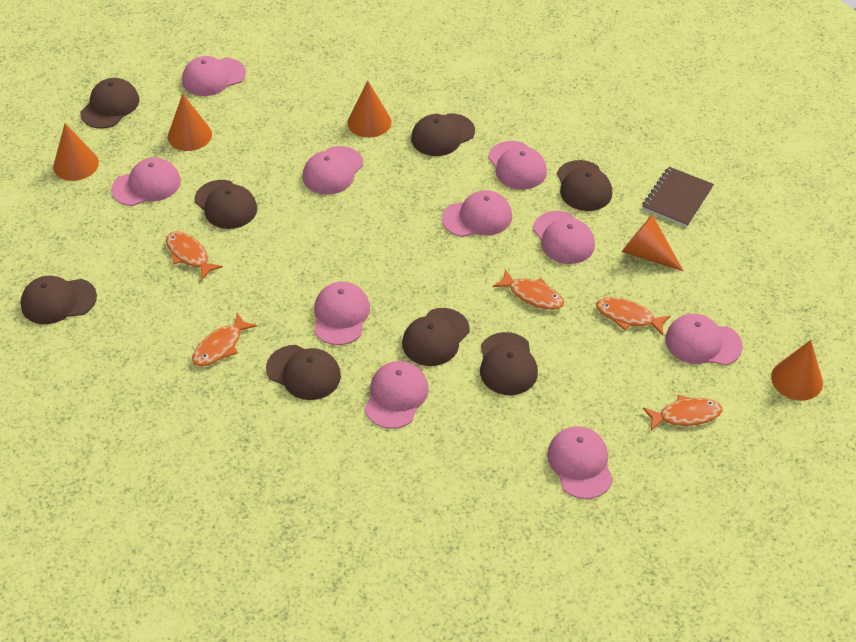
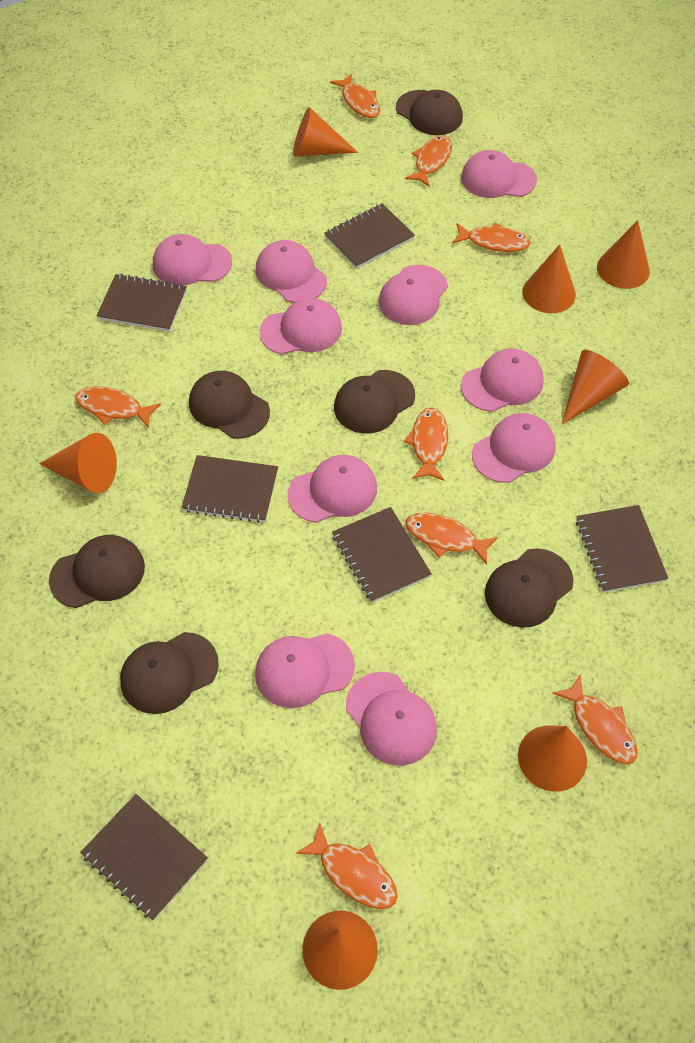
brown cap: [21,276,97,324] [80,78,140,128] [194,180,257,229] [266,345,341,400] [402,308,470,366] [411,114,475,156] [480,332,538,395] [557,160,612,211] = 8 -> [49,535,145,608] [120,632,219,714] [189,371,270,439] [334,370,415,434] [396,90,463,135] [485,548,573,628] = 6
brown notebook: [642,167,714,227] = 1 -> [80,794,208,921] [96,273,187,332] [182,455,278,523] [324,204,415,269] [332,507,432,603] [576,505,669,593] = 6
orange cone: [53,123,99,181] [168,94,212,151] [348,81,391,138] [622,215,683,271] [771,340,823,401] = 5 -> [39,433,117,493] [293,107,358,156] [302,910,378,990] [518,725,587,792] [522,245,576,313] [562,350,629,424] [597,220,650,289] = 7
orange fish: [166,231,223,280] [192,313,257,366] [492,269,564,310] [596,297,671,335] [643,395,722,431] = 5 -> [75,386,161,428] [296,823,398,909] [330,74,380,118] [404,407,448,481] [405,135,452,187] [405,513,498,565] [452,223,531,252] [552,674,638,764] = 8

